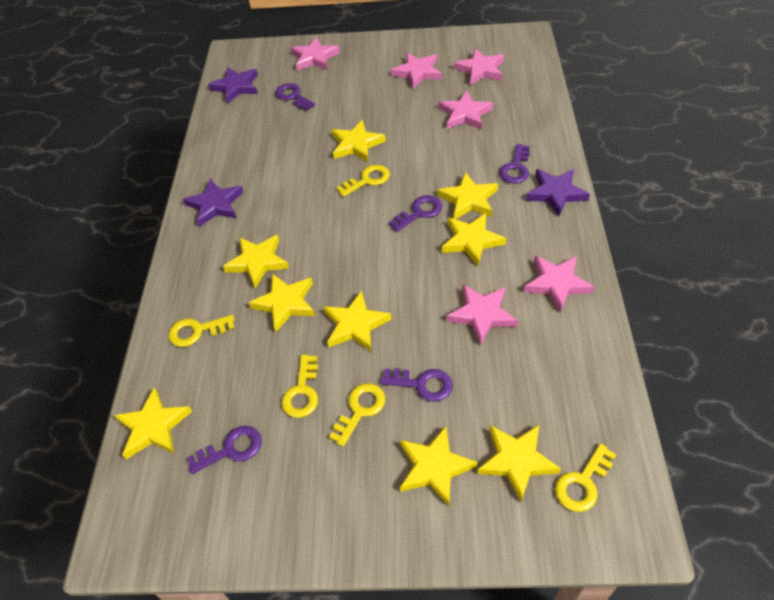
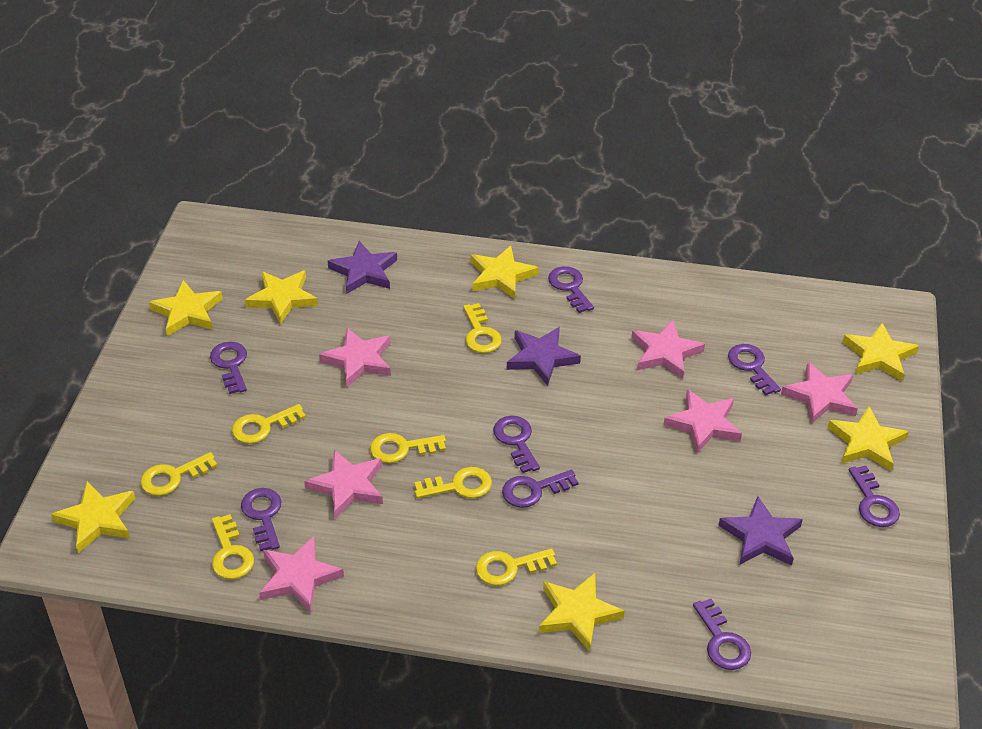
purple key: [187,426,262,474] [275,83,315,111] [380,368,453,402] [389,195,442,232] [499,144,530,183] = 5 -> [210,342,247,394] [241,488,282,551] [493,416,540,473] [502,470,579,508] [548,266,594,313] [693,599,751,670] [728,344,781,395] [849,466,900,527] = 8
yellow key: [168,315,235,347] [281,355,318,418] [329,383,386,447] [337,165,390,197] [555,443,616,512] = 5 -> [140,452,217,496] [212,514,254,580] [232,404,306,444] [370,433,446,463] [414,467,492,498] [463,303,502,353] [476,549,557,586] = 7
yellow star: [114,387,192,460] [223,235,289,288] [249,274,315,332] [323,290,392,352] [331,120,386,162] [400,426,478,506] [438,172,498,219] [442,213,506,266] [477,425,561,502] = 9 -> [51,482,135,553] [149,280,223,336] [245,270,318,325] [471,245,539,299] [539,573,625,652] [828,406,909,471] [843,323,919,381] = 7

